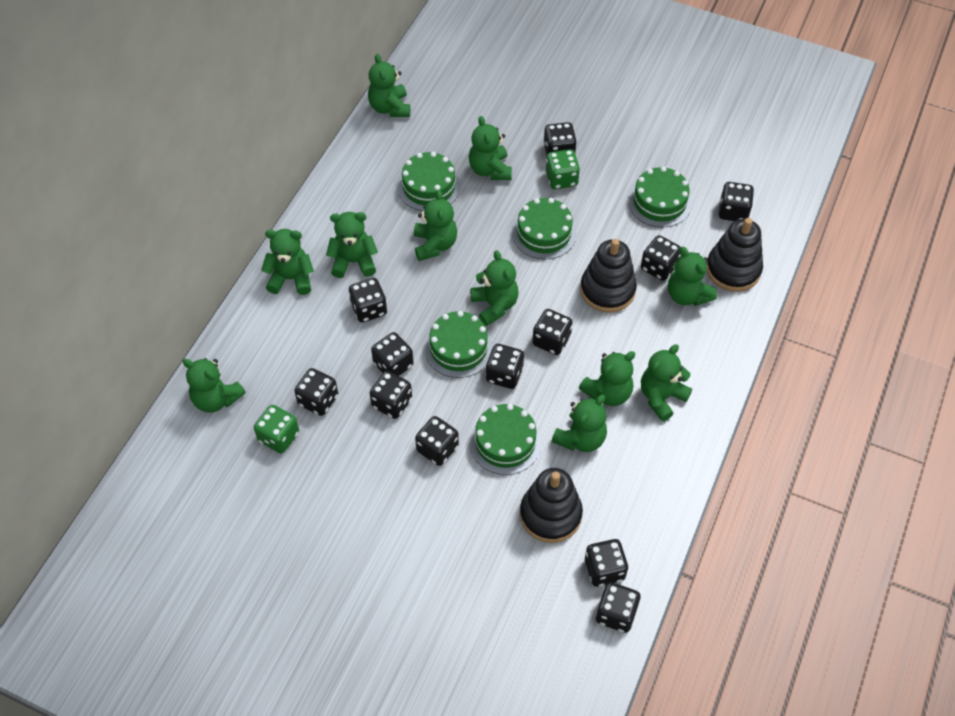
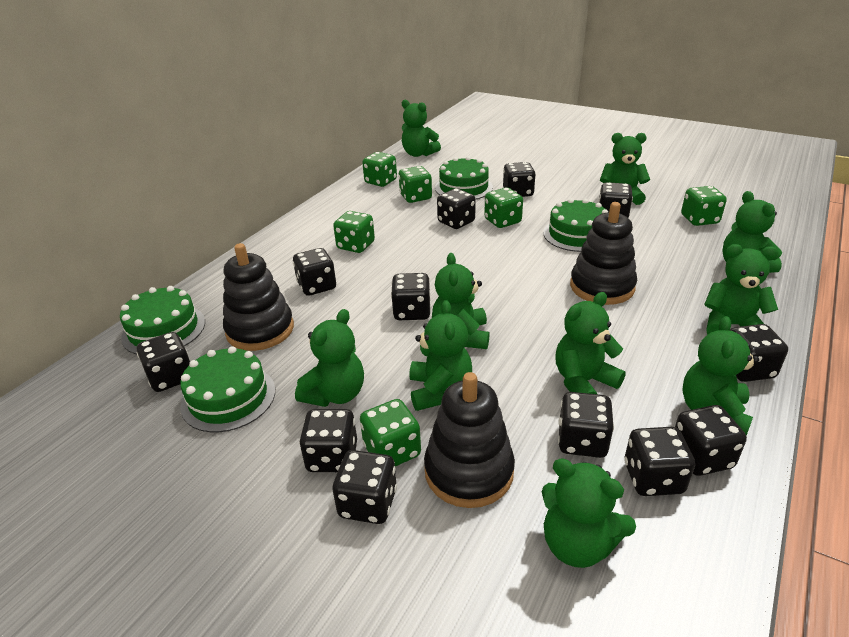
green cake: [398,152,461,211] [425,311,493,378] [469,404,542,475] [512,198,577,259] [628,167,692,227] = 5 -> [120,286,205,354] [180,346,275,432] [435,156,493,199] [543,198,608,252] = 4
green dice: [254,405,299,453] [546,149,580,189] = 2 -> [333,211,375,253] [360,399,421,466] [362,152,397,187] [398,166,432,203] [484,187,523,228] [681,186,727,226] = 6
green teddy bear: [183,358,246,413] [261,229,314,295] [326,212,378,278] [368,54,410,117] [414,190,457,261] [469,116,512,180] [470,250,519,326] [552,395,607,452] [579,351,635,406] [641,344,692,421] [668,247,717,306] = 11 -> [295,309,364,407] [402,99,441,157] [409,300,472,411] [432,253,489,349] [542,458,636,568] [555,292,626,394] [600,133,650,205] [682,316,759,435] [704,244,778,334] [722,191,782,273] = 10

